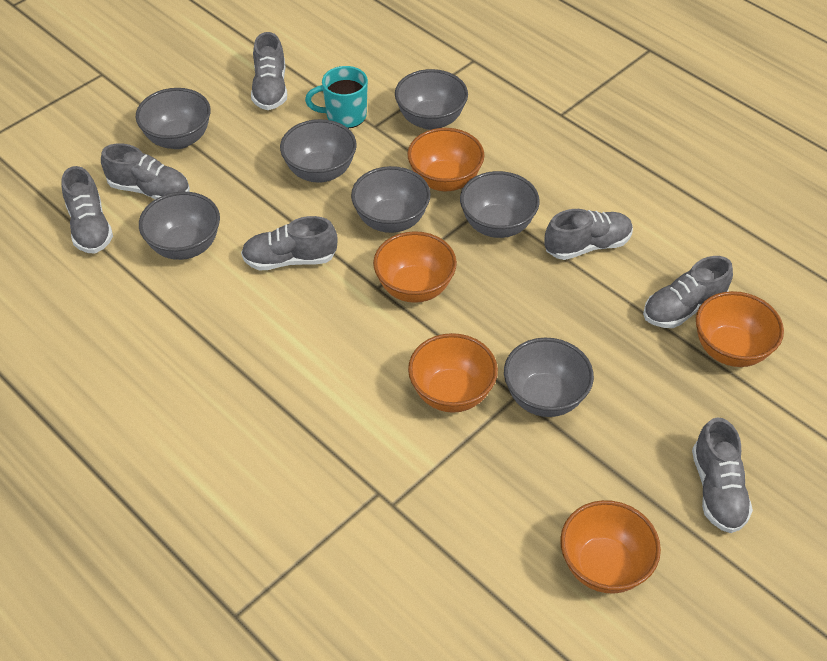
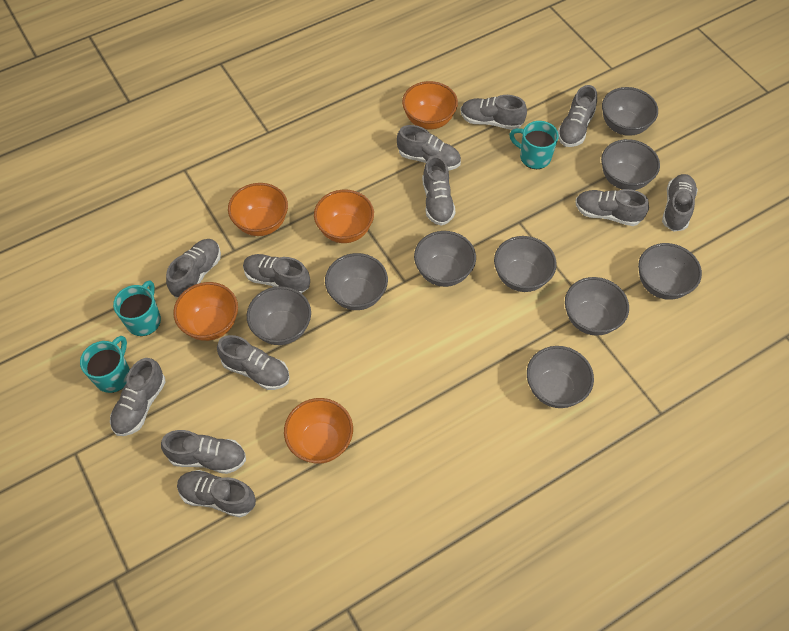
grey bowl: [136,88,211,149] [139,192,220,260] [280,119,357,183] [351,166,431,233] [395,69,468,130] [460,171,540,238] [504,338,594,417] = 7 -> [247,286,311,345] [325,253,388,310] [414,231,476,287] [494,236,557,292] [527,346,594,408] [565,277,629,335] [601,139,660,190] [602,87,658,136] [638,243,702,300] = 9
grey shoe: [62,166,113,253] [101,143,190,199] [241,216,338,271] [251,32,287,110] [544,209,633,260] [643,256,733,328] [692,417,753,533] = 7 -> [110,358,166,436] [161,430,246,474] [166,239,221,298] [177,470,256,517] [217,335,290,390] [243,254,310,293] [397,125,461,171] [422,155,456,226] [461,95,527,130] [558,85,597,147] [575,189,649,226] [662,174,698,232] = 12
turquoise mug: [305,66,368,129] = 1 -> [80,336,130,393] [113,280,161,336] [509,121,559,169] = 3

